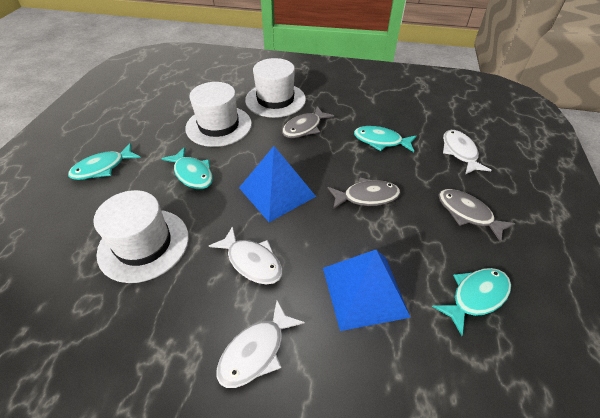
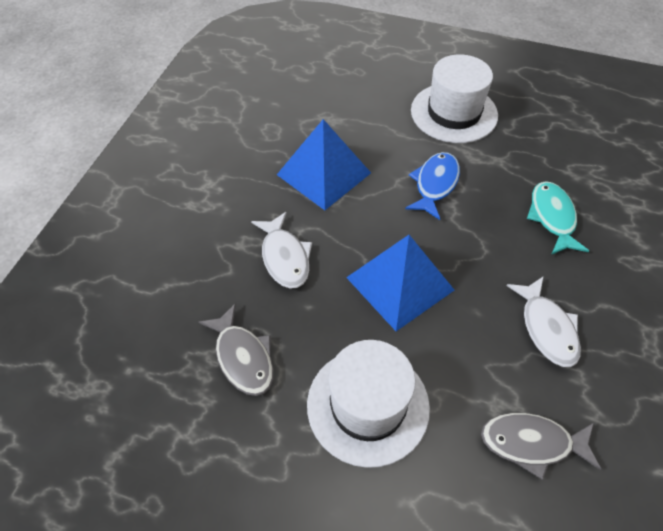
blue fish: none = 0 -> [405,152,460,220] = 1
grey fish: [282,106,334,138] [328,178,400,209] [439,189,516,243] = 3 -> [198,303,274,396] [481,413,601,480] = 2
turquoise fish: [68,143,141,180] [161,147,213,189] [354,126,417,152] [432,268,511,336] = 4 -> [527,181,589,255] = 1
white fish: [209,226,282,284] [217,300,305,388] [443,130,491,174] = 3 -> [251,212,312,289] [506,276,581,367] = 2
white hat: [93,190,189,283] [185,82,252,147] [245,58,306,118] = 3 -> [307,340,430,468] [411,54,498,143] = 2

